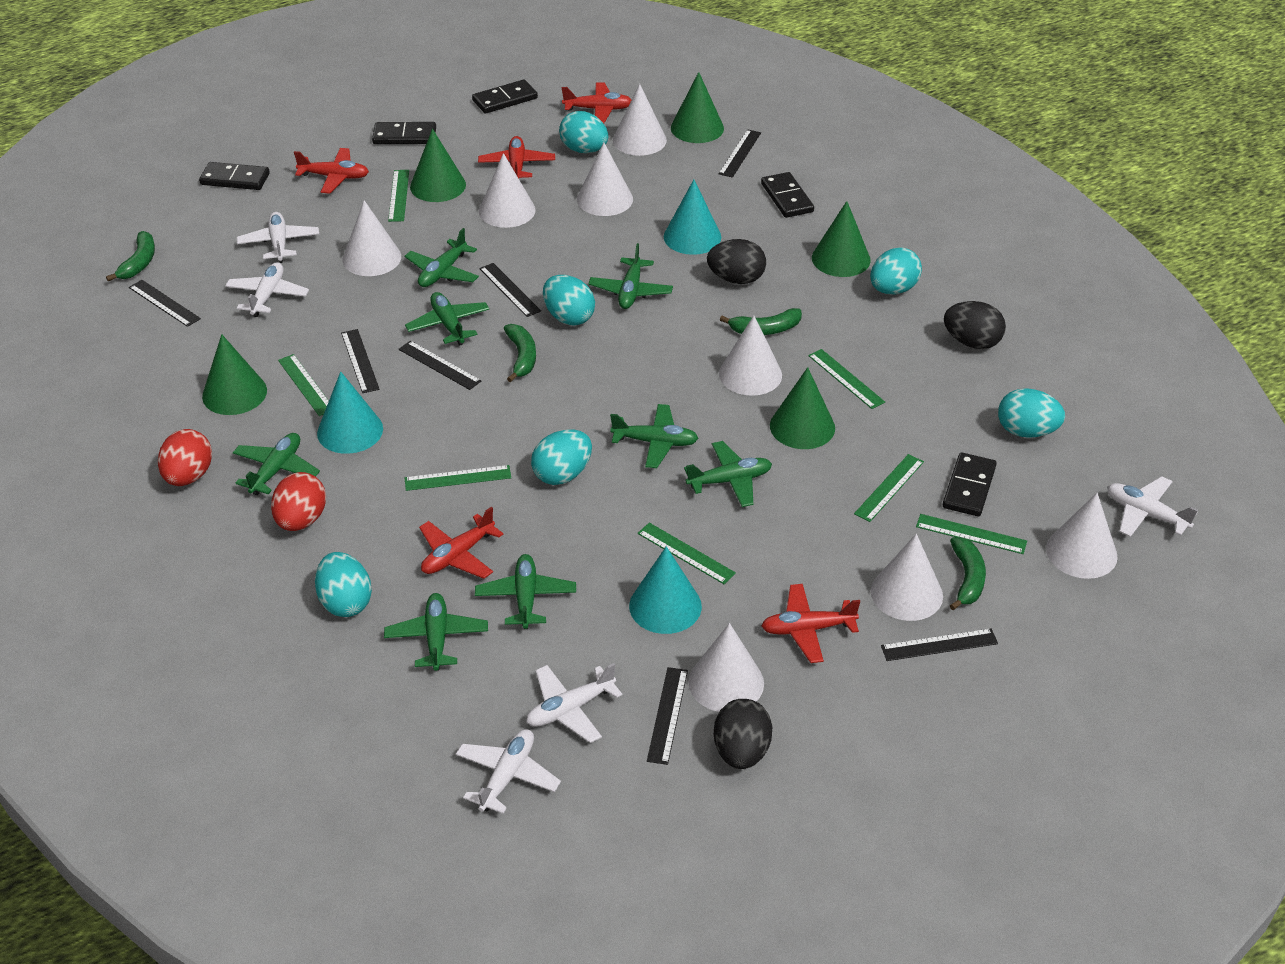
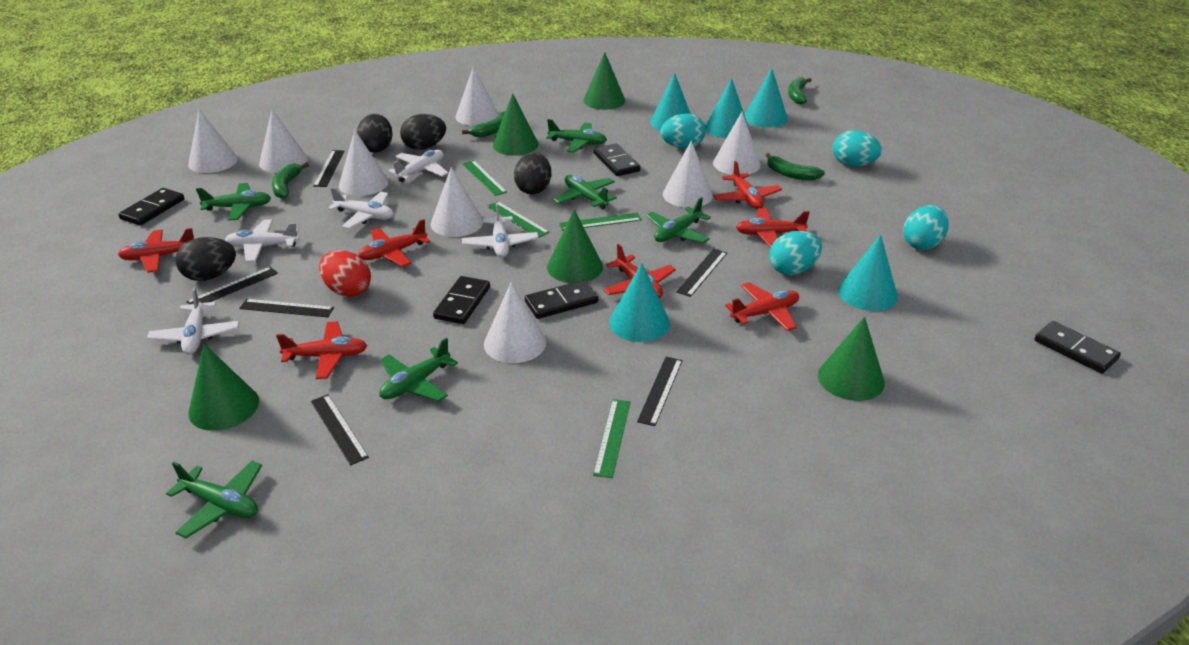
black egg: [707,239,766,284] [714,699,772,769] [944,301,1006,349] = 3 -> [175,237,236,281] [357,114,393,153] [400,114,446,150] [514,153,551,195] = 4
black ruler: [129,280,201,327] [341,329,379,393] [399,341,481,390] [479,263,541,317] [647,667,688,765] [719,129,761,178] [881,628,998,661] = 7 -> [186,267,278,305] [239,299,334,317] [311,394,369,466] [313,150,344,187] [637,357,683,426] [676,249,727,297] = 6
green plane: [233,433,320,495] [384,593,488,671] [405,228,479,287] [405,292,490,346] [475,554,576,629] [588,243,673,309] [610,404,698,468] [684,441,772,507] = 8 -> [166,461,262,538] [196,183,271,221] [379,338,458,402] [547,119,607,153] [554,175,617,210] [646,197,711,243] = 6
green ruler: [278,354,329,416] [388,170,409,222] [404,465,511,491] [637,523,736,584] [808,349,885,409] [854,454,924,522] [916,514,1027,554] = 7 -> [462,160,507,196] [487,201,550,238] [559,213,642,231] [593,399,631,478] = 4
red egg: [158,429,212,486] [271,472,326,531] = 2 -> [319,250,371,297] = 1
red plane: [294,148,369,193] [419,507,504,579] [478,136,555,178] [562,82,631,123] [762,584,860,663] = 5 -> [118,228,194,273] [276,321,367,379] [358,219,430,267] [603,244,676,298] [713,161,782,209] [725,282,799,331] [736,208,810,248] = 7
turquoise cone: [317,371,383,454] [629,546,702,634] [664,180,721,255] = 3 -> [609,263,670,342] [650,73,691,131] [705,78,749,138] [744,68,788,127] [838,234,898,311] = 5
turquoise egg: [315,552,372,617] [531,429,592,485] [543,275,595,326] [559,111,608,153] [870,247,922,294] [998,388,1065,438] = 6 -> [660,114,706,149] [769,231,822,275] [833,130,882,167] [903,205,949,250] = 4

